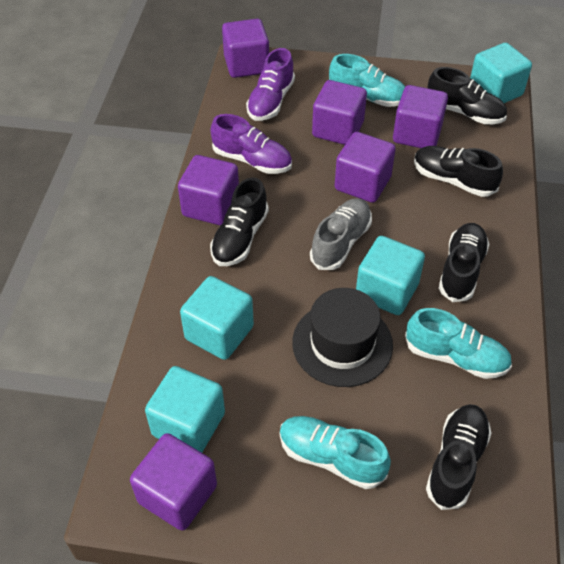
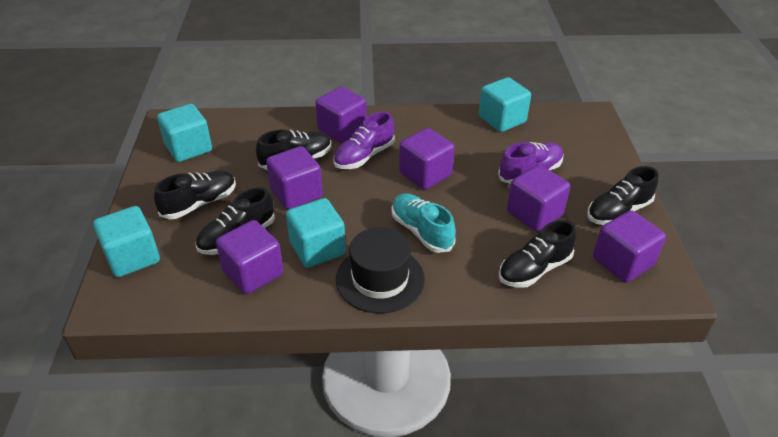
grey shoe: [310,198,372,270] = 1 -> none = 0
turquoise shoe: [280,416,391,489] [329,54,405,107] [405,308,512,379] = 3 -> [392,193,456,253] = 1

